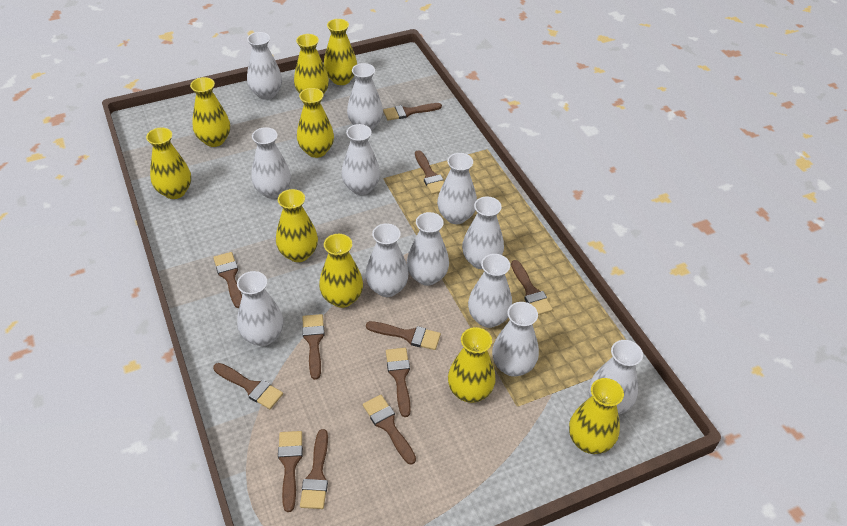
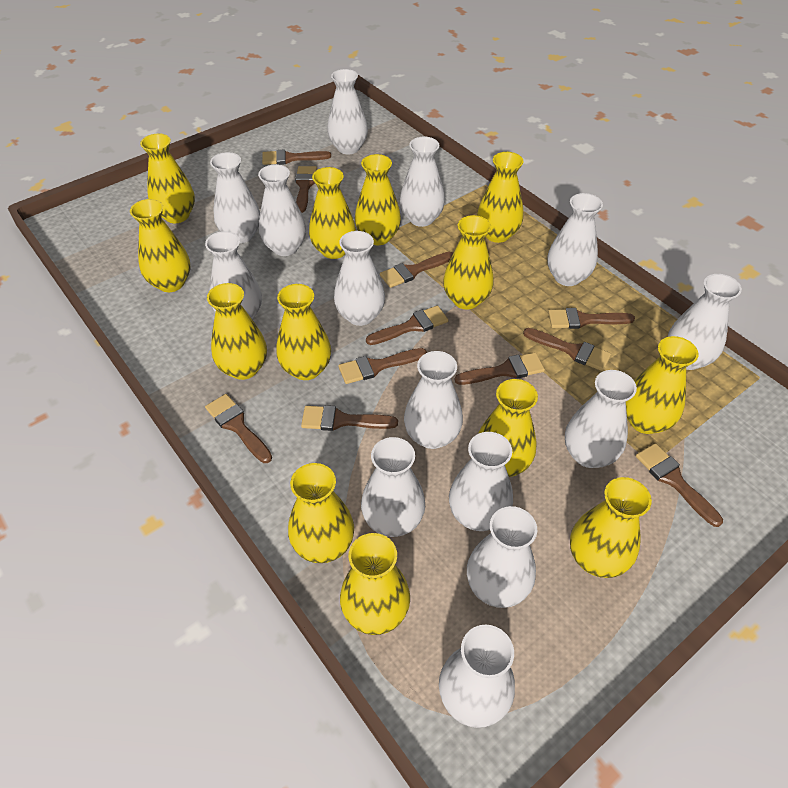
white vase: [237,271,283,346] [247,32,282,100] [251,127,291,199] [341,124,380,195] [347,63,383,130] [365,223,409,297] [407,212,449,286] [437,153,477,224] [462,196,504,269] [468,254,512,328] [492,302,539,377] [589,340,643,414] = 12 -> [205,231,262,320] [210,152,260,243] [258,164,306,256] [327,69,368,154] [334,231,385,326] [361,437,425,537] [400,136,445,227] [404,351,463,449] [439,624,515,728] [449,432,513,531] [467,506,537,608] [547,193,603,286] [565,370,637,468] [668,274,742,370] = 14
yellow vase: [146,127,191,199] [190,77,230,147] [276,189,318,262] [294,34,329,95] [297,88,334,158] [319,234,363,308] [324,19,357,85] [448,327,496,403] [569,378,624,454] = 9 -> [130,199,190,292] [140,134,195,223] [207,283,267,380] [276,284,331,380] [288,463,354,563] [309,167,356,259] [340,533,410,635] [355,154,401,245] [443,215,494,309] [477,152,524,243] [478,379,538,477] [570,477,652,578] [626,336,699,434] = 13

